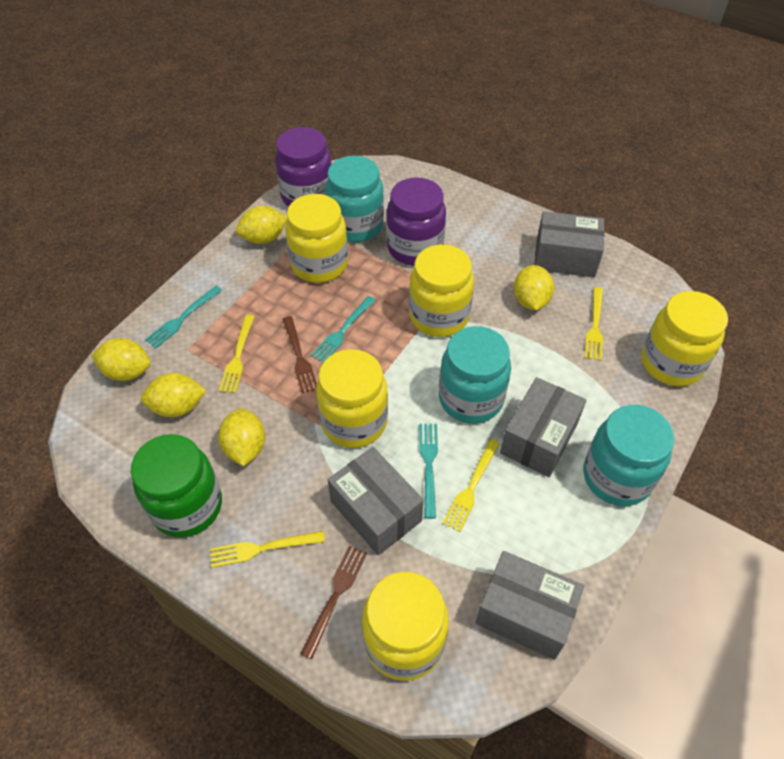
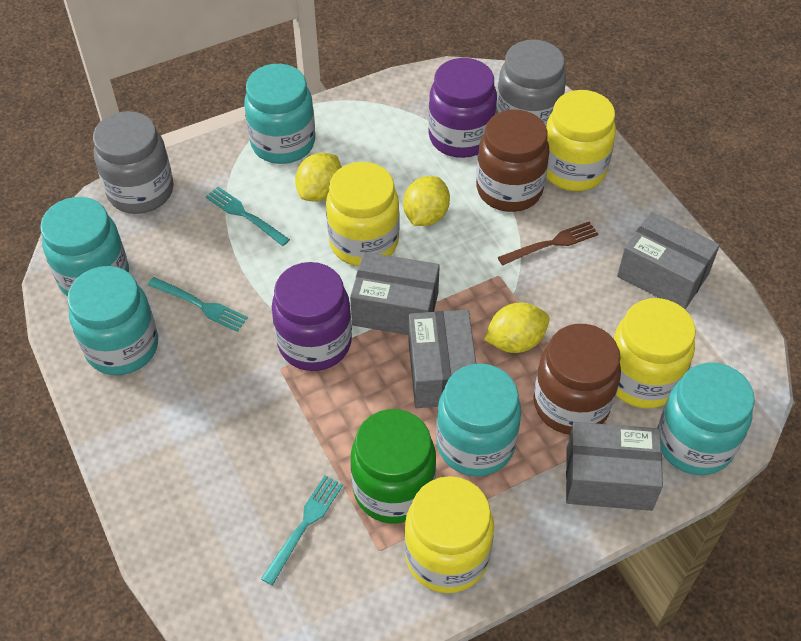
brown fork: [283,316,317,393] [300,545,367,659] = 2 -> [498,222,598,265] = 1
brown jar: none = 0 -> [476,110,549,212] [534,324,621,435] = 2
grey jar: none = 0 -> [93,111,173,214] [496,40,566,126] = 2
turquoise jar: [325,156,384,242] [439,326,511,424] [583,405,675,506] = 3 -> [40,197,129,297] [67,266,158,375] [244,64,315,164] [436,363,521,476] [657,362,755,475] = 5
yellow fork: [210,531,325,568] [219,315,255,393] [442,439,500,532] [584,287,603,361] = 4 -> none = 0
yellow jar: [285,194,348,283] [316,349,388,448] [362,572,449,681] [409,245,474,337] [642,291,728,386] = 5 -> [326,162,399,266] [404,476,494,593] [546,90,616,191] [613,298,696,409] = 4
yellow lemon: [91,338,151,381] [141,373,206,417] [218,408,265,466] [236,206,287,244] [514,265,554,310] = 5 -> [295,153,342,202] [403,176,450,226] [484,303,550,353] = 3

